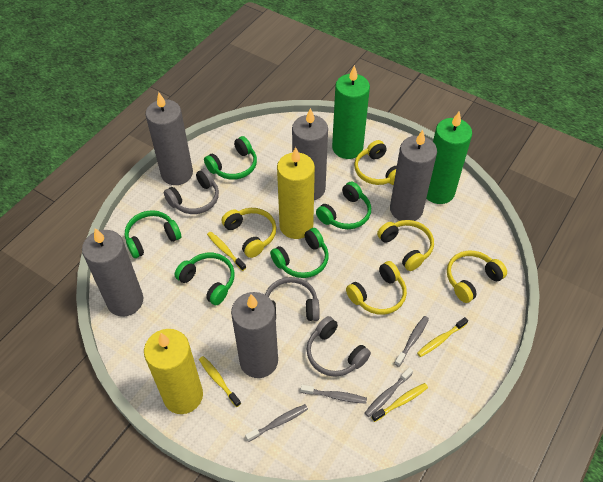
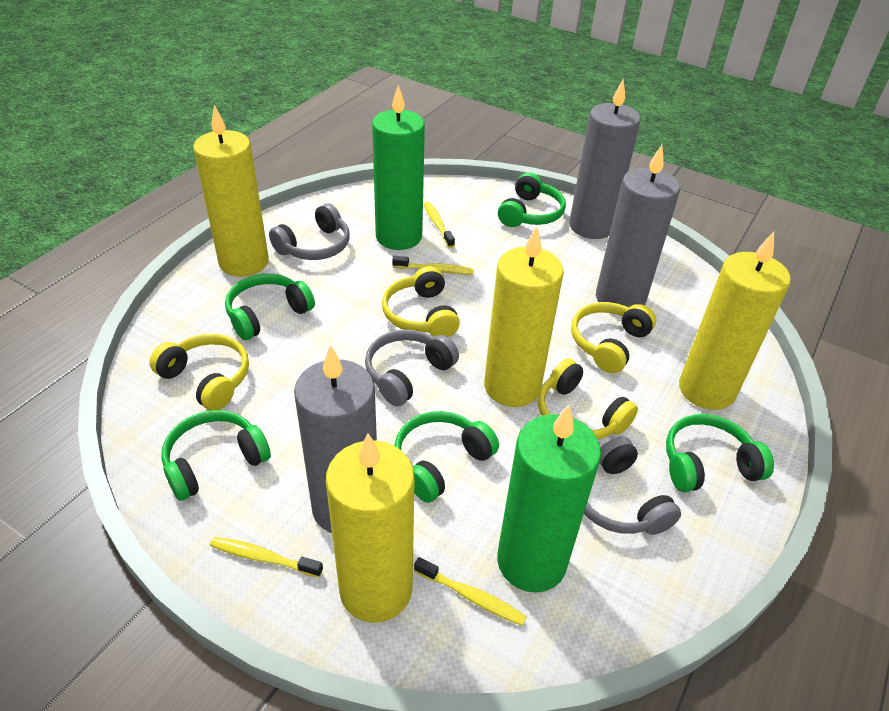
grey candle: [82,228,143,317] [145,92,193,185] [231,292,278,378] [292,108,328,200] [390,130,437,221] = 5 -> [294,345,377,533] [569,80,641,239] [596,145,680,307] = 3
grey toothbrush: [245,404,308,442] [301,385,367,404] [365,367,413,417] [394,316,429,367] = 4 -> none = 0
yellow candle: [144,329,203,414] [277,147,315,239] = 2 -> [193,105,269,277] [326,433,415,623] [484,226,564,407] [679,232,791,410] = 4
yellow headphones: [222,208,276,258] [346,261,407,315] [354,140,397,185] [377,220,434,271] [447,251,507,303] = 5 -> [149,334,249,411] [382,266,460,337] [538,358,638,439] [571,302,656,373] = 4

